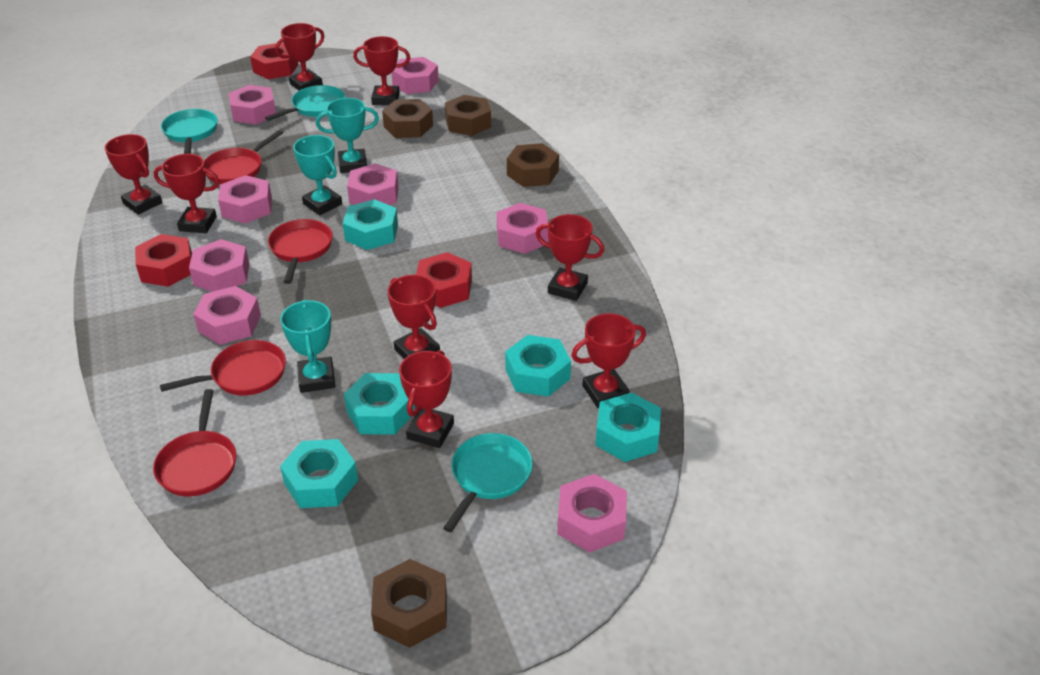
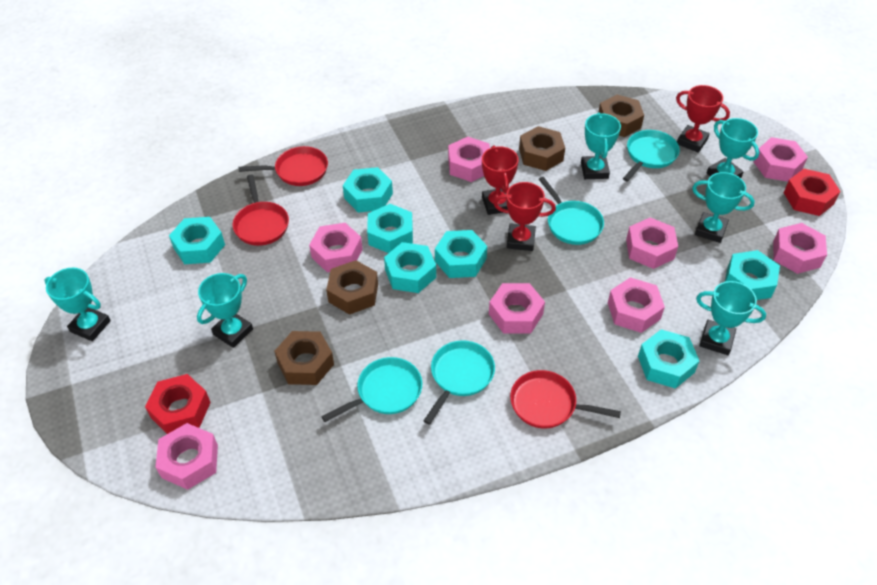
red nut: [135,234,192,287] [250,43,298,79] [416,252,472,308] = 3 -> [145,374,211,434] [784,169,841,216] = 2
red pan: [153,389,236,497] [160,340,286,395] [204,130,283,184] [268,219,333,284] = 4 -> [232,175,289,246] [239,146,328,186] [510,370,621,429] = 3
red trophy: [105,134,163,215] [153,154,220,233] [275,23,324,90] [353,36,410,105] [388,275,440,359] [399,350,454,448] [536,214,604,301] [571,313,646,408] = 8 -> [482,146,519,215] [493,182,556,251] [676,85,730,153] = 3
turquoise nut: [280,439,358,508] [343,199,398,250] [344,373,415,435] [505,335,571,397] [595,392,661,462] = 5 -> [169,217,225,264] [343,167,393,213] [367,204,413,253] [384,242,436,293] [435,230,487,278] [638,329,699,389] [725,250,780,300] = 7
turquoise pan: [161,109,218,154] [265,85,345,121] [443,433,533,532] = 3 -> [321,357,422,422] [424,340,495,425] [539,177,604,245] [623,130,680,182] = 4
turquoise trophy: [280,300,335,393] [293,135,342,215] [316,98,379,173] = 3 -> [44,268,111,341] [197,273,253,348] [581,113,621,179] [692,172,755,243] [696,281,766,355] [707,118,759,178] = 6

